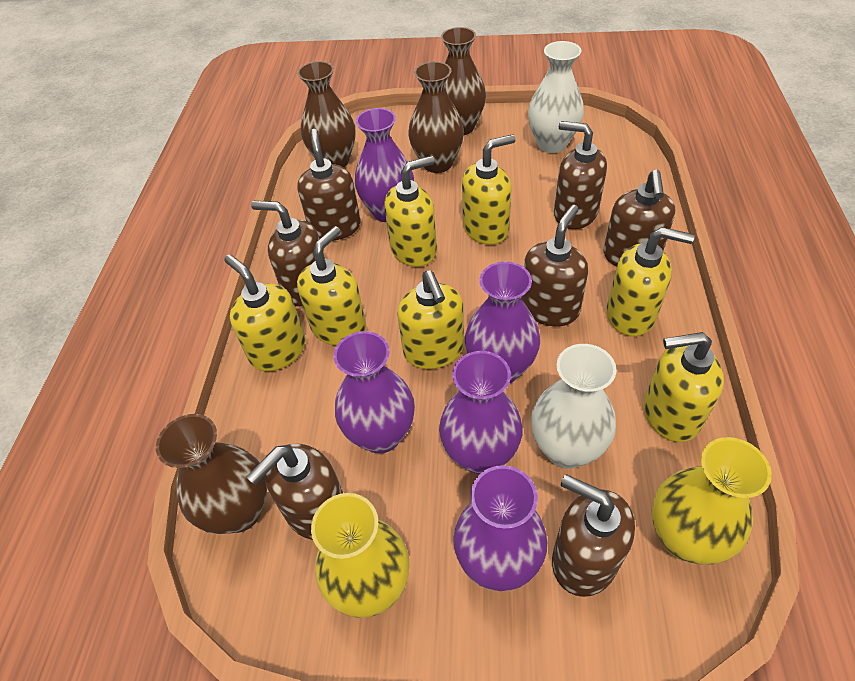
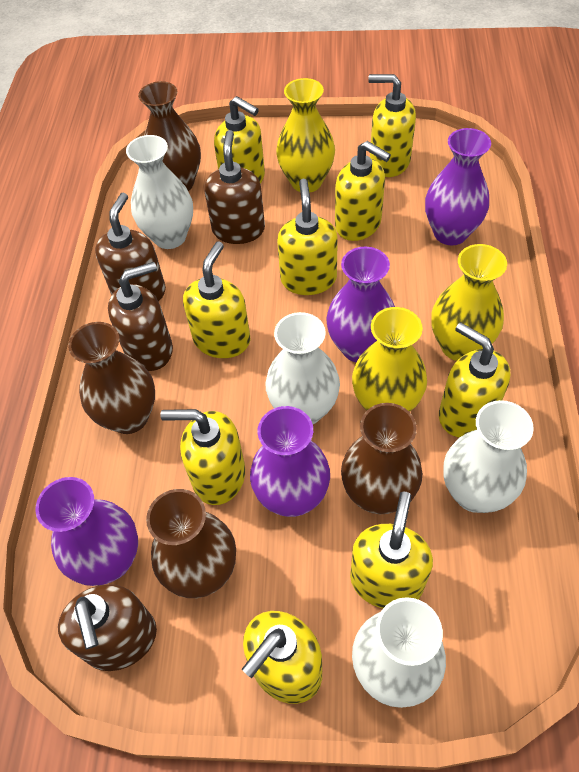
brown soap dispenser: [246,444,343,540] [251,201,325,306] [297,129,360,240] [521,205,588,326] [552,474,635,597] [554,121,607,229] [604,170,675,266] = 7 -> [58,584,157,671] [95,193,166,301] [108,262,173,371] [204,130,265,244] = 4
purple vase: [334,331,415,454] [355,108,414,222] [439,351,523,474] [453,465,547,591] [465,261,540,384] = 5 -> [35,477,138,586] [250,406,330,517] [326,247,395,363] [425,128,491,245] = 4
white vase: [528,41,584,153] [531,344,617,469] = 2 -> [126,135,193,249] [265,312,340,424] [352,597,446,708] [444,400,534,513] = 4
yellow soap dispenser: [224,254,306,371] [297,226,366,346] [384,156,437,267] [397,270,464,369] [462,134,516,245] [607,227,695,336] [644,332,724,442] = 7 -> [160,409,245,505] [183,241,251,358] [214,96,265,184] [242,611,322,704] [277,179,338,295] [335,141,391,241] [350,492,433,608] [368,74,416,177] [439,322,510,438] = 9
yellow vase: [311,493,410,618] [652,437,772,565] = 2 -> [276,78,335,193] [352,307,427,412] [431,244,507,361] = 3

